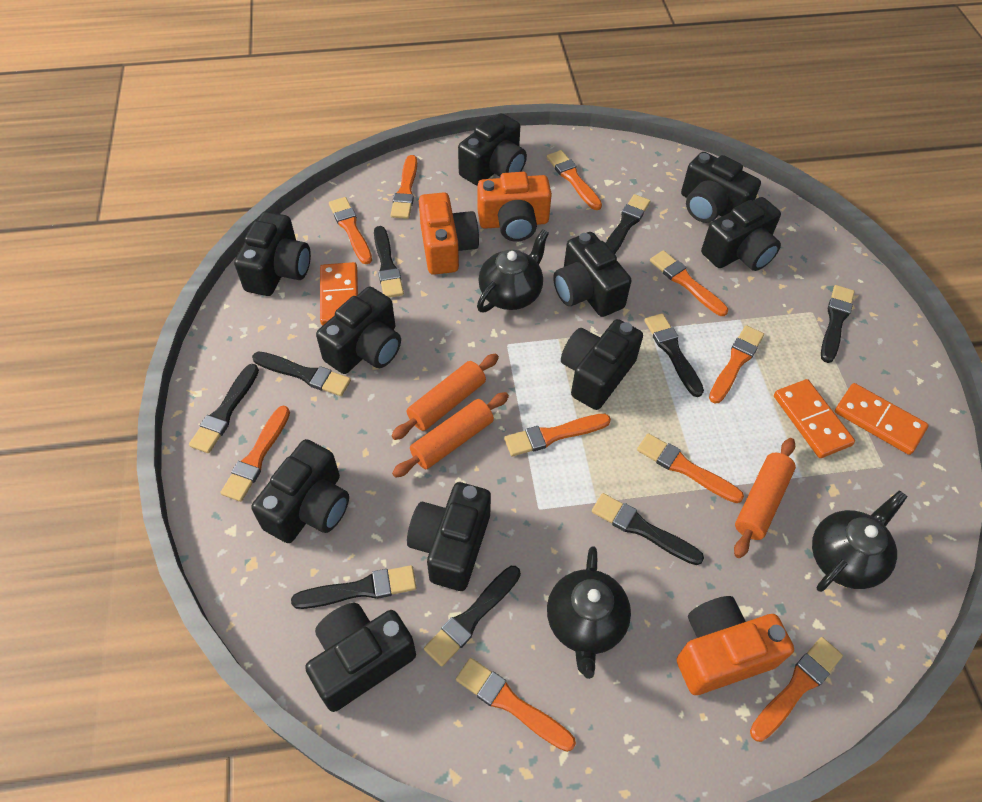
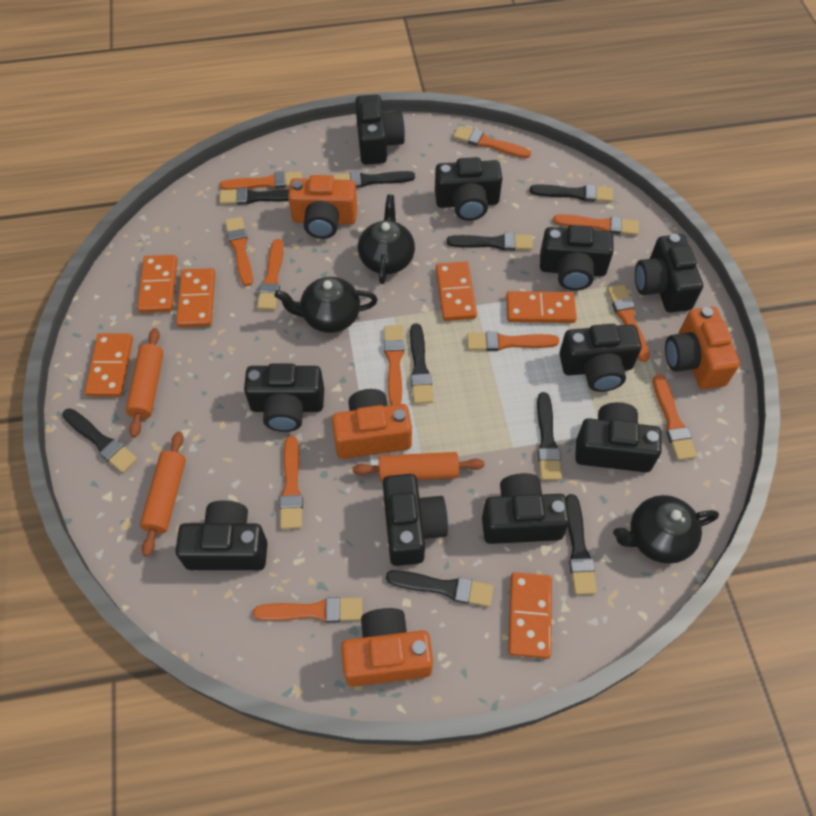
orange brush: [220,406,290,502] [329,197,372,264] [391,155,417,219] [456,658,576,752] [504,414,611,456] [547,150,602,210] [637,433,744,503] [650,250,728,316] [709,325,764,403] [750,637,843,742] = 10 -> [220,171,302,190] [225,217,253,286] [253,597,362,622] [257,239,284,310] [280,436,303,529] [384,325,404,405] [453,126,531,158] [467,331,559,351] [553,214,639,236] [607,285,650,362] [653,374,697,461] = 11
orange camera: [419,192,479,275] [477,172,552,242] [677,596,794,695] = 3 -> [288,175,357,239] [332,389,412,459] [341,608,433,687] [665,307,740,389] = 4
orange domino: [320,262,358,325] [774,379,855,458] [835,383,929,455] = 3 -> [85,333,133,397] [137,255,178,313] [176,268,215,327] [436,261,477,321] [506,291,577,323] [508,572,552,659] = 6

